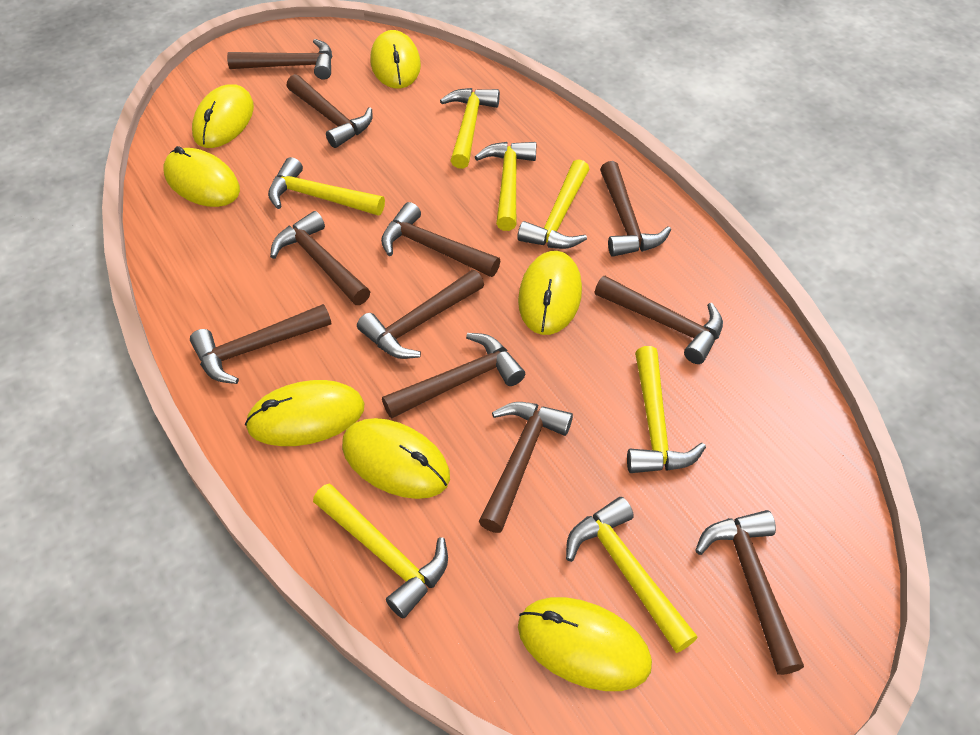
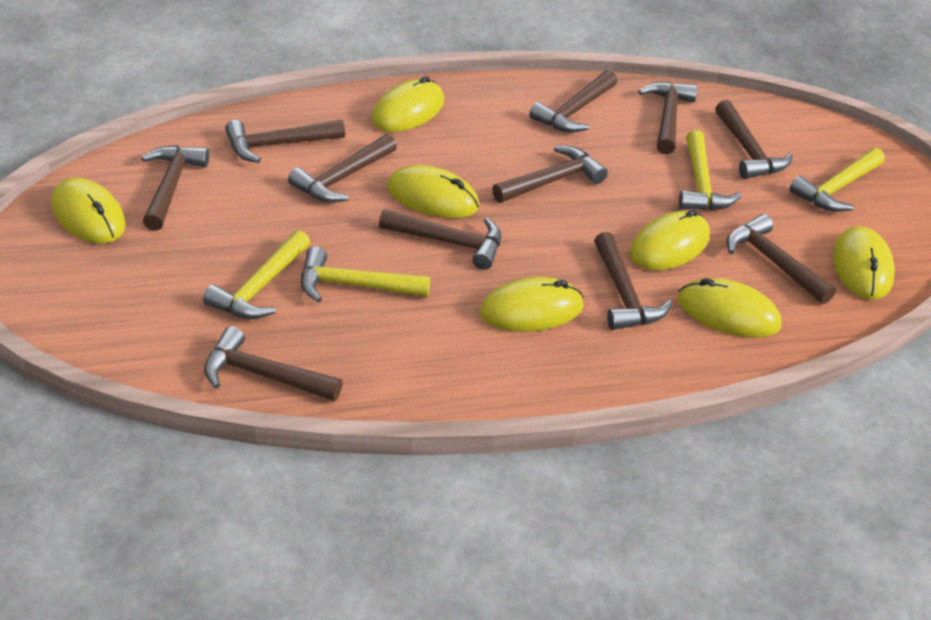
yellow hammer: [268,157,385,216] [313,483,448,618] [440,88,500,169] [475,142,537,231] [517,159,589,249] [566,497,698,653] [627,346,706,473] = 7 -> [203,230,310,319] [301,246,430,302] [679,130,742,210] [789,148,885,212] = 4

